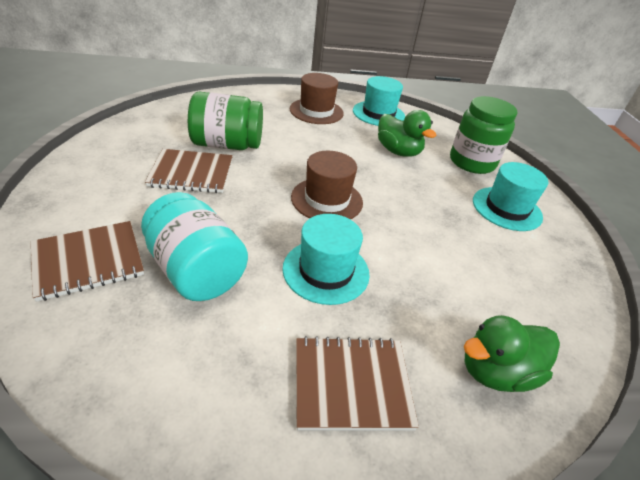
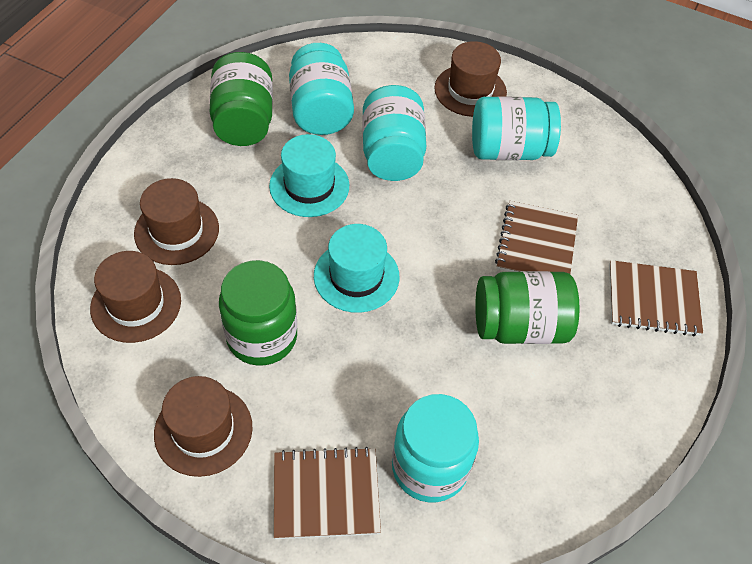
brown hat: [290,73,344,124] [291,151,363,219] = 2 -> [90,251,181,343] [134,178,219,265] [154,376,253,477] [434,41,507,117] = 4
green duck: [378,110,436,157] [464,315,560,392] = 2 -> none = 0
green jar: [188,92,263,150] [450,96,517,174] = 2 -> [210,52,273,146] [219,260,297,366] [475,271,579,344] = 3
turquoise hat: [282,214,370,305] [353,76,405,126] [473,162,548,231] = 3 -> [269,134,349,217] [314,224,399,313] = 2
turquoise jar: [141,192,248,301] = 1 -> [289,43,354,135] [362,85,426,181] [392,394,479,503] [472,96,561,160] = 4

